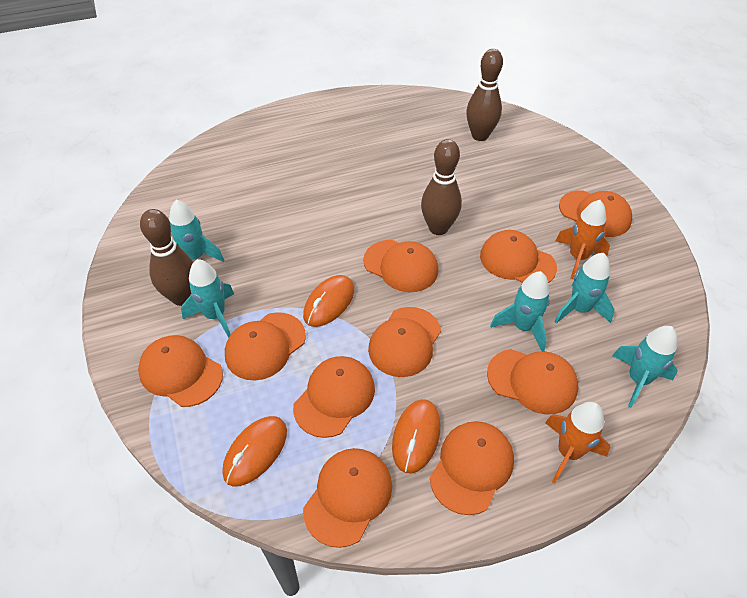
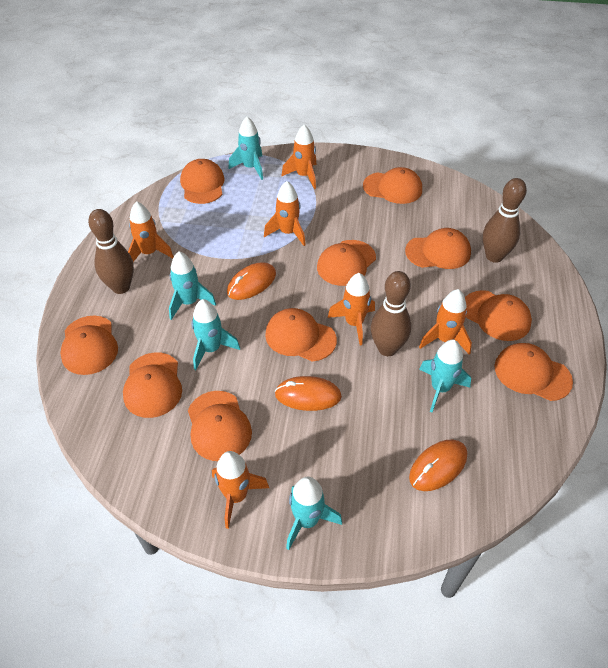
orange rocket: [545,402,610,484] [555,200,610,279] = 2 -> [128,201,174,262] [212,451,269,529] [264,181,306,246] [281,125,317,189] [328,273,375,345] [419,289,472,355] = 6

